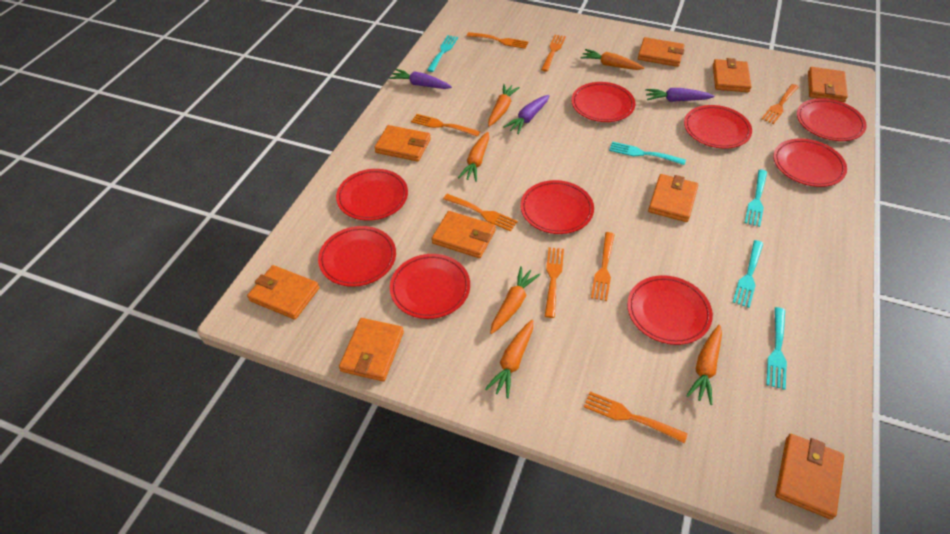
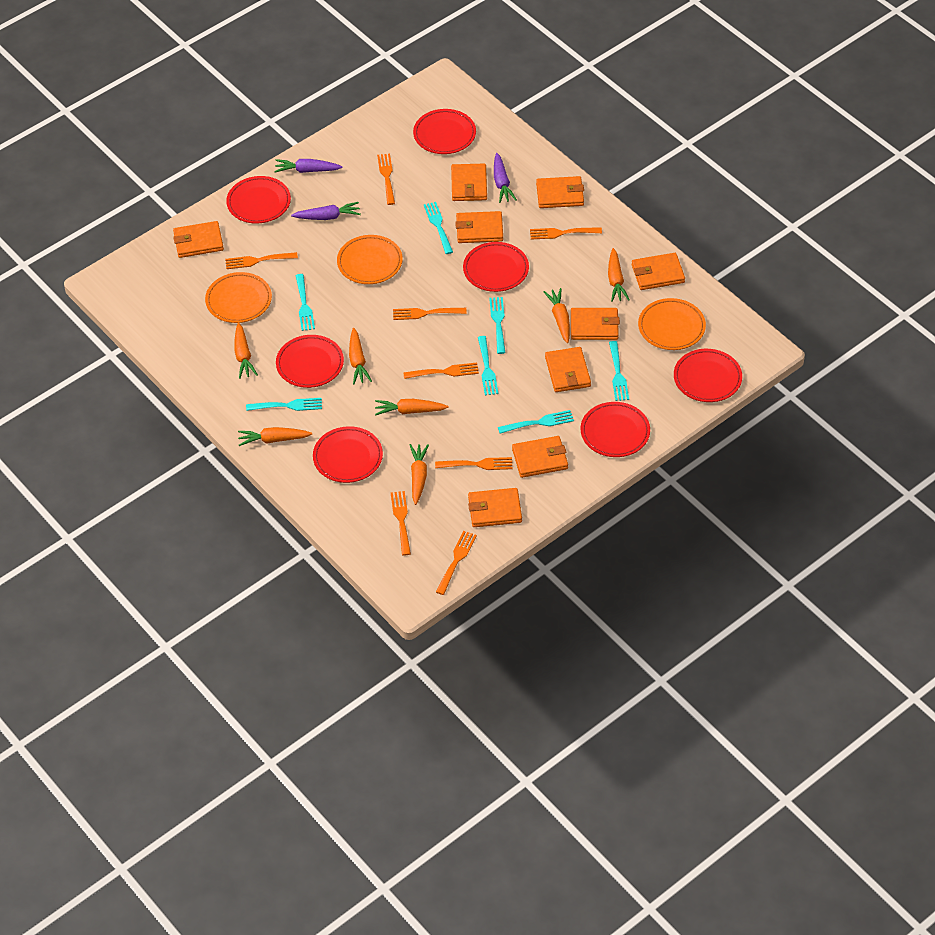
orange carrot: [458,132,489,182] [485,320,533,399] [488,84,520,126] [490,266,541,334] [581,49,644,70] [686,325,722,405] = 6 -> [234,322,258,379] [238,427,312,446] [349,328,372,384] [375,399,449,415] [410,444,429,505] [543,288,570,343] [608,248,629,302] = 7
orange plate: none = 0 -> [205,272,272,323] [337,235,403,284] [638,298,706,350] = 3
red plate: [318,226,396,287] [336,169,408,221] [390,254,470,319] [521,180,594,234] [571,82,635,122] [627,275,713,345] [684,105,752,149] [773,138,847,187] [797,98,867,141] = 9 -> [226,176,291,224] [276,335,344,388] [313,426,383,483] [413,109,476,154] [463,242,529,292] [581,402,650,457] [674,349,742,402] = 7
turquoise fork: [427,35,458,72] [609,141,686,165] [733,240,763,308] [745,169,767,227] [766,307,787,390] = 5 -> [246,398,322,411] [295,274,315,331] [424,202,453,254] [478,336,499,395] [489,297,505,354] [498,410,574,434] [609,341,629,401] = 7

